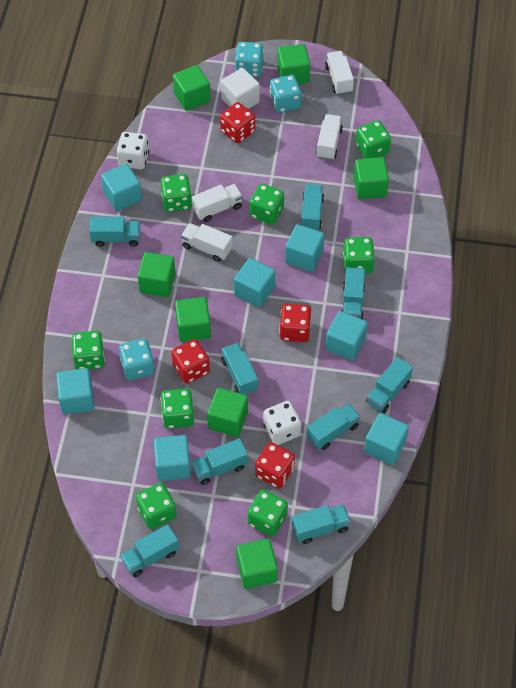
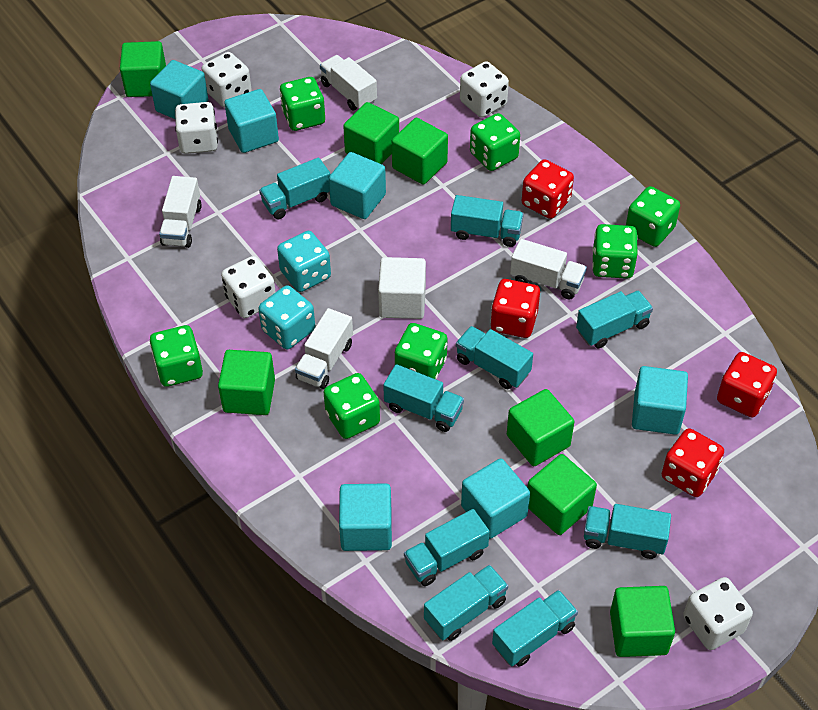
green dice: [72,331,105,369] [136,483,176,529] [160,174,192,212] [161,388,194,429] [248,490,288,537] [250,184,284,225] [343,237,375,274] [356,120,391,158] = 8 -> [150,325,203,387] [280,77,325,131] [323,373,380,439] [395,323,448,379] [470,113,520,171] [592,224,638,279] [626,186,680,247] = 7
turquoise cube: [56,368,95,415] [101,164,142,211] [154,435,191,481] [234,258,275,308] [285,224,324,272] [325,311,368,361] [364,413,409,465] = 7 -> [150,60,209,119] [224,89,279,153] [329,152,386,219] [339,483,392,551] [461,458,530,539] [632,366,688,435] = 6
turquoise dice: [119,339,155,380] [235,42,264,77] [270,75,301,113] = 3 -> [258,285,315,349] [277,231,331,292] = 2
white dice: [117,132,149,169] [263,401,301,445] = 2 -> [175,102,218,154] [201,52,252,108] [221,256,276,318] [460,61,509,118] [683,577,753,650] = 5

